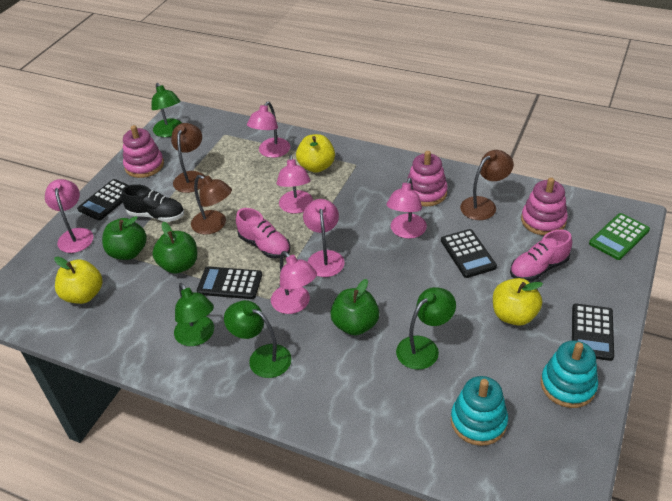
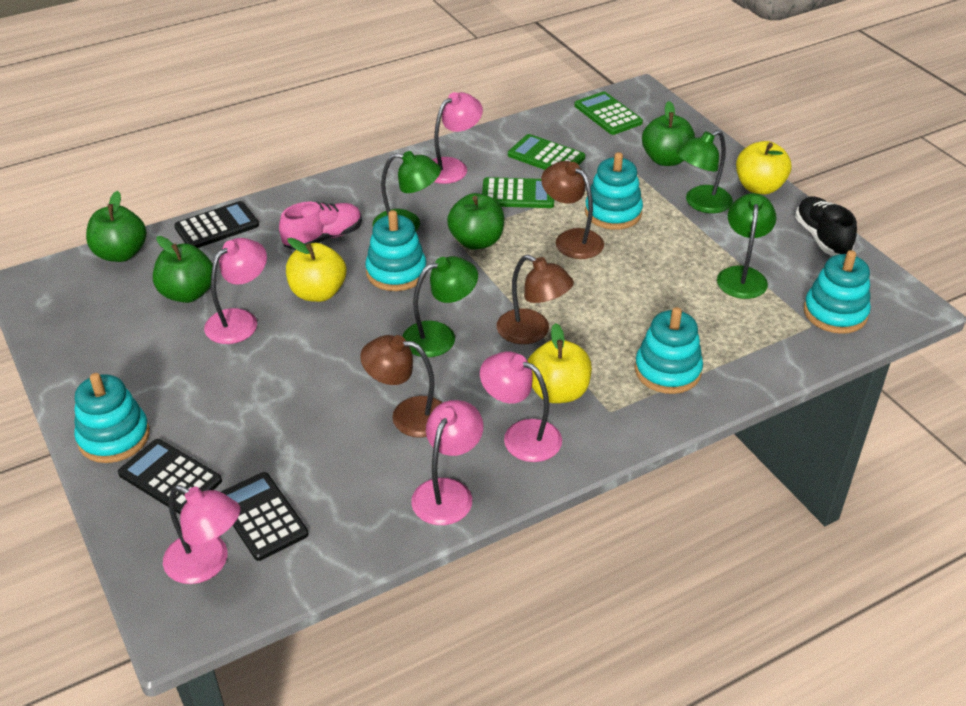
black calculator: [77,179,128,221] [197,266,262,299] [441,229,497,278] [572,303,614,361] = 4 -> [118,439,222,514] [174,201,259,248] [221,472,308,561] = 3
green apple: [102,216,147,260] [152,222,197,274] [330,279,379,335] = 3 -> [86,191,147,262] [153,236,213,303] [447,193,504,250] [642,101,695,166] = 4
green calculator: [589,213,650,260] = 1 -> [482,177,554,208] [508,134,585,170] [574,91,643,135] = 3
pink lamp: [45,179,94,253] [247,102,290,158] [271,251,317,314] [277,155,313,214] [303,199,344,277] [386,178,427,239] = 6 -> [163,485,240,584] [204,238,267,344] [411,400,483,525] [432,92,483,184] [480,352,562,462] = 5
pink shoe: [236,208,290,258] [510,230,572,282] = 2 -> [279,202,362,250] = 1
pink stacking toy: [123,125,164,178] [406,151,448,207] [521,178,568,235] = 3 -> none = 0
turquoise stacking toy: [451,376,508,446] [541,341,598,408] = 2 -> [74,373,150,463] [365,210,426,291] [585,152,643,230] [635,307,703,394] [804,250,871,334] = 5

